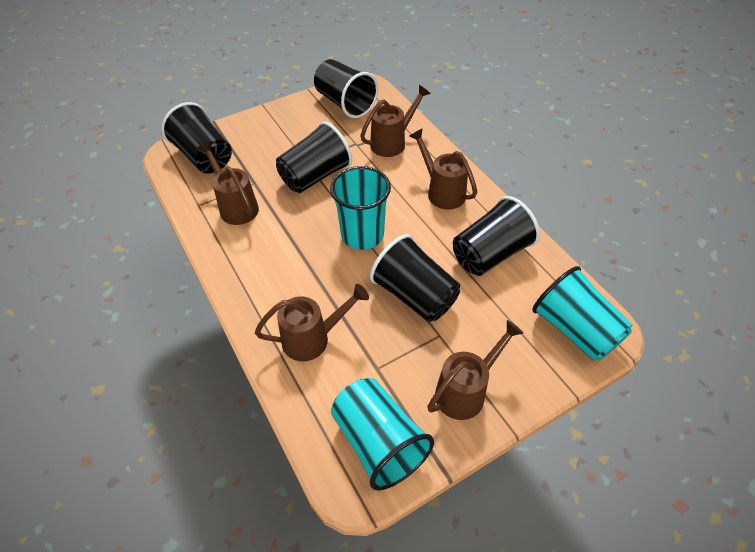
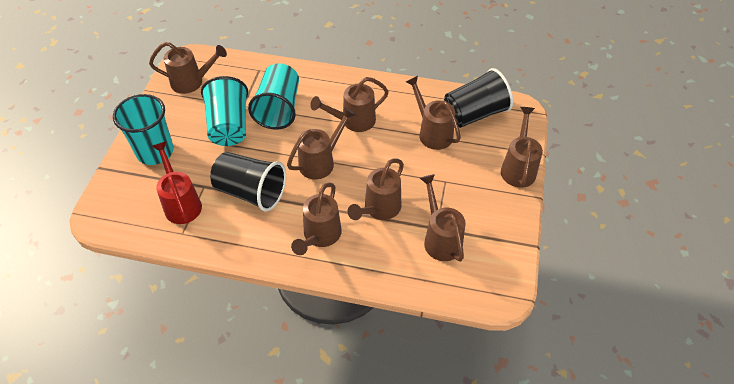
black cup: [161,102,232,174] [276,121,352,193] [314,59,378,118] [370,234,460,322] [453,196,540,276] = 5 -> [210,152,286,211] [444,68,513,128] = 2
brown watering can: [197,141,259,225] [255,284,369,361] [360,85,431,157] [410,128,477,210] [427,320,523,420] = 5 -> [149,42,227,94] [287,107,356,179] [291,183,342,255] [310,77,389,132] [348,159,404,220] [406,76,461,150] [420,174,466,262] [501,107,543,188] = 8
red watering can: none = 0 -> [152,141,202,224] = 1

